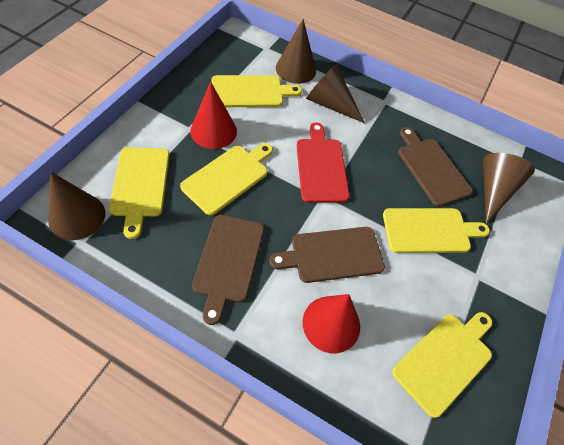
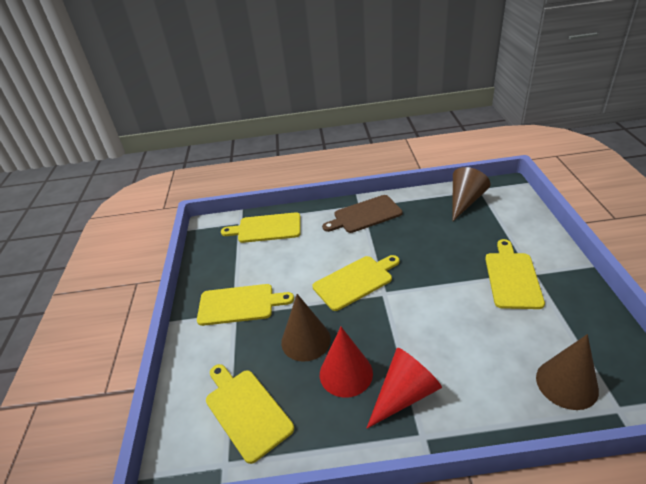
brown cone: [48,171,105,240] [276,19,316,84] [306,64,365,123] [483,153,535,224] = 4 -> [281,294,331,362] [453,167,490,221] [536,334,599,410] = 3
brown cutting board: [192,215,264,325] [269,227,385,283] [398,127,473,207] = 3 -> [322,195,403,233] = 1
red cutting board: [297,123,349,203] = 1 -> none = 0

